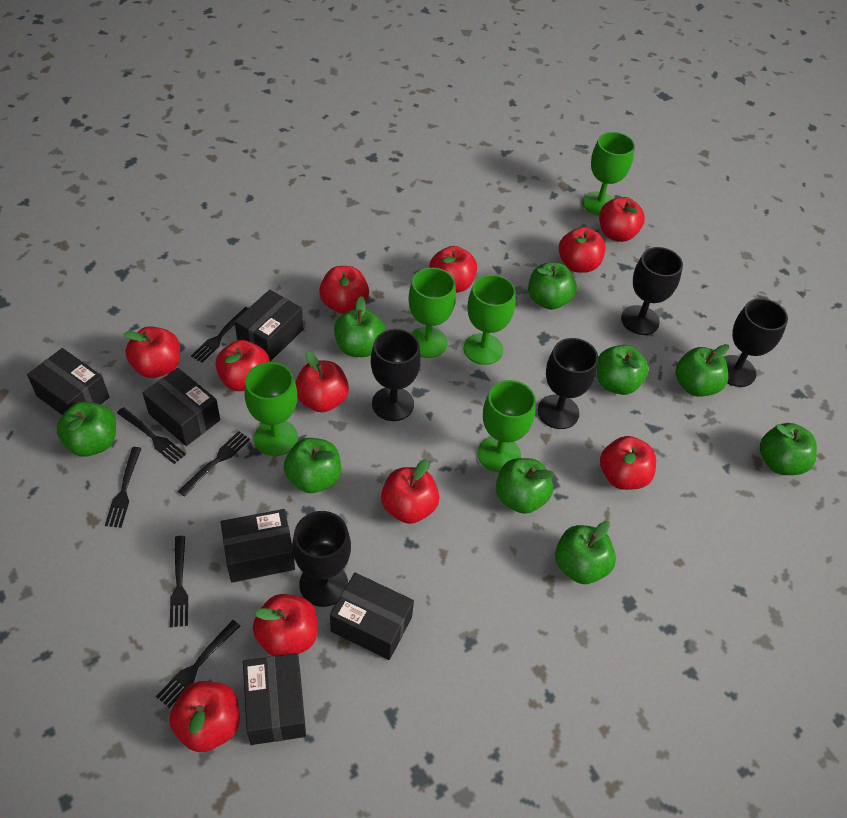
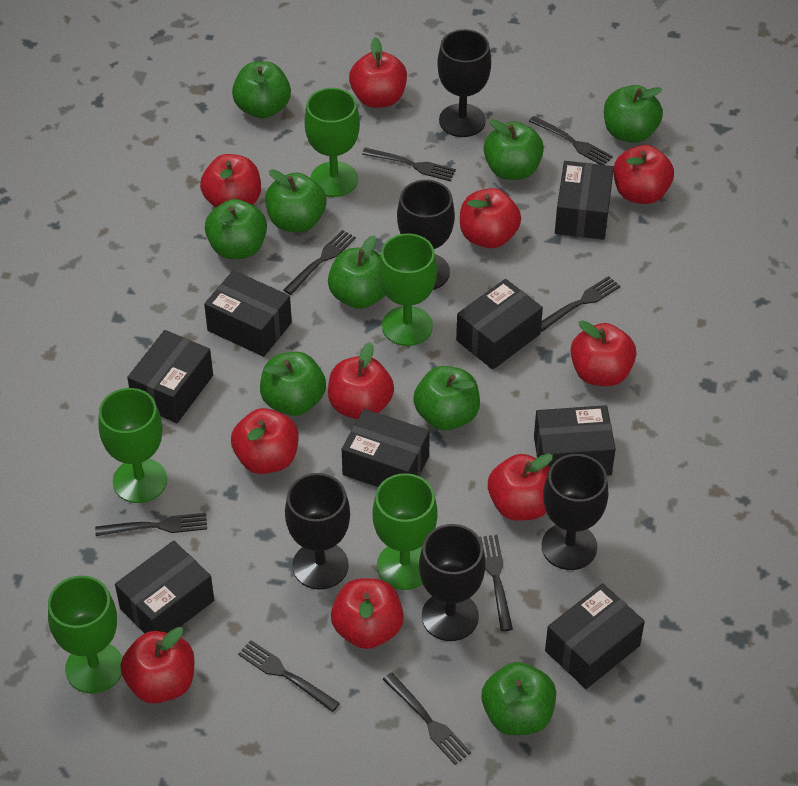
black box: [27,348,109,415] [143,368,220,446] [221,509,295,583] [234,290,303,362] [243,653,306,745] [330,573,414,660] = 6 -> [115,541,214,633] [127,330,213,423] [204,270,292,357] [342,409,430,487] [456,279,543,370] [534,405,616,476] [545,583,645,689] [555,161,614,240] = 8
black fork: [105,447,142,528] [117,407,186,464] [156,620,240,708] [170,536,188,628] [178,431,250,496] [191,307,248,363] = 6 -> [95,513,207,536] [238,640,340,712] [284,230,356,295] [362,148,456,181] [382,672,471,765] [479,535,513,631] [529,116,613,165] [541,276,620,332] = 8
red apple: [124,326,180,378] [169,681,240,752] [215,340,270,391] [253,594,318,656] [295,351,349,412] [319,266,369,314] [381,459,439,524] [429,246,477,293] [559,227,606,273] [599,197,645,242] [600,436,656,490] = 11 -> [120,627,194,704] [200,154,261,207] [231,408,298,474] [328,342,394,419] [331,578,404,649] [349,37,407,108] [460,188,521,248] [488,453,553,521] [571,320,637,386] [613,145,674,204] = 10

